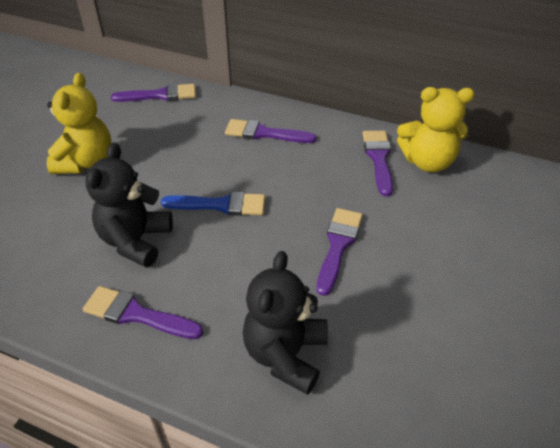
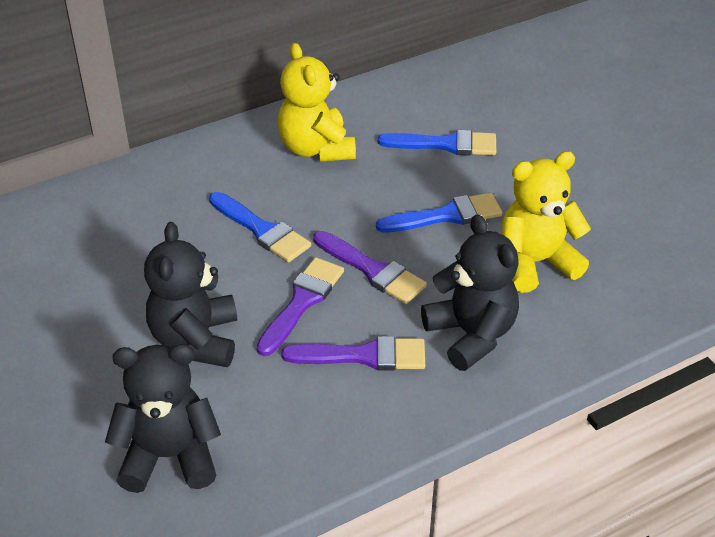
black teddy bear: [86,143,173,268] [243,251,328,395] = 2 -> [105,344,221,493] [144,222,237,367] [421,214,519,371] = 3
blue brush: [161,192,265,216] = 1 -> [209,192,311,262] [376,193,502,232] [378,130,496,155] = 3
purple brush: [83,286,203,339] [111,84,196,102] [225,119,316,143] [317,208,363,296] [363,131,393,196] = 5 -> [256,257,344,356] [281,336,425,371] [313,231,427,304] = 3

